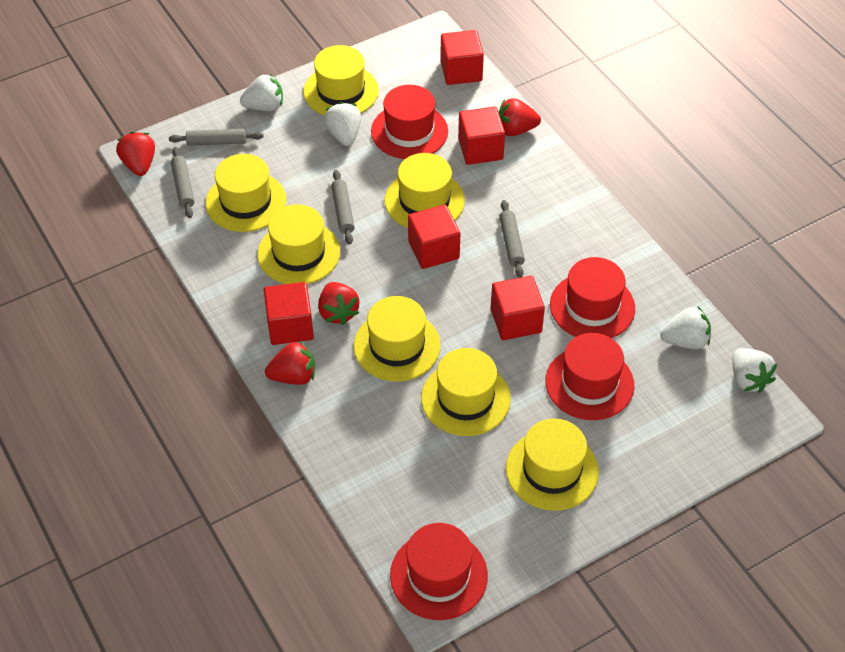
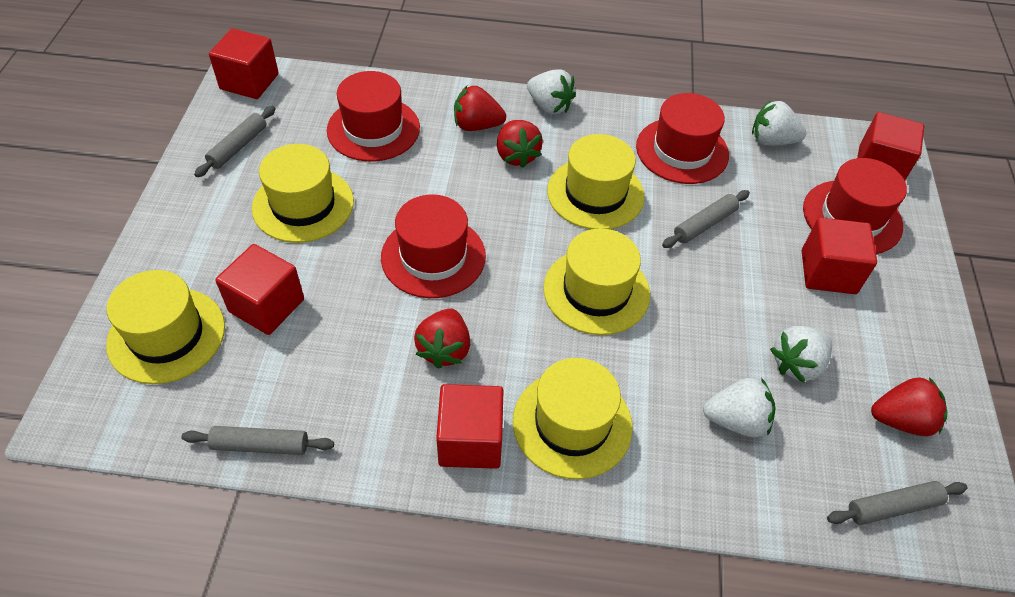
yellow hat: [206,154,286,232] [257,204,340,284] [303,45,379,115] [354,296,441,381] [385,153,465,228] [421,348,511,436] [506,419,599,511] = 7 -> [106,270,225,384] [252,144,354,243] [513,358,633,479] [543,228,650,335] [547,134,645,229] = 5

